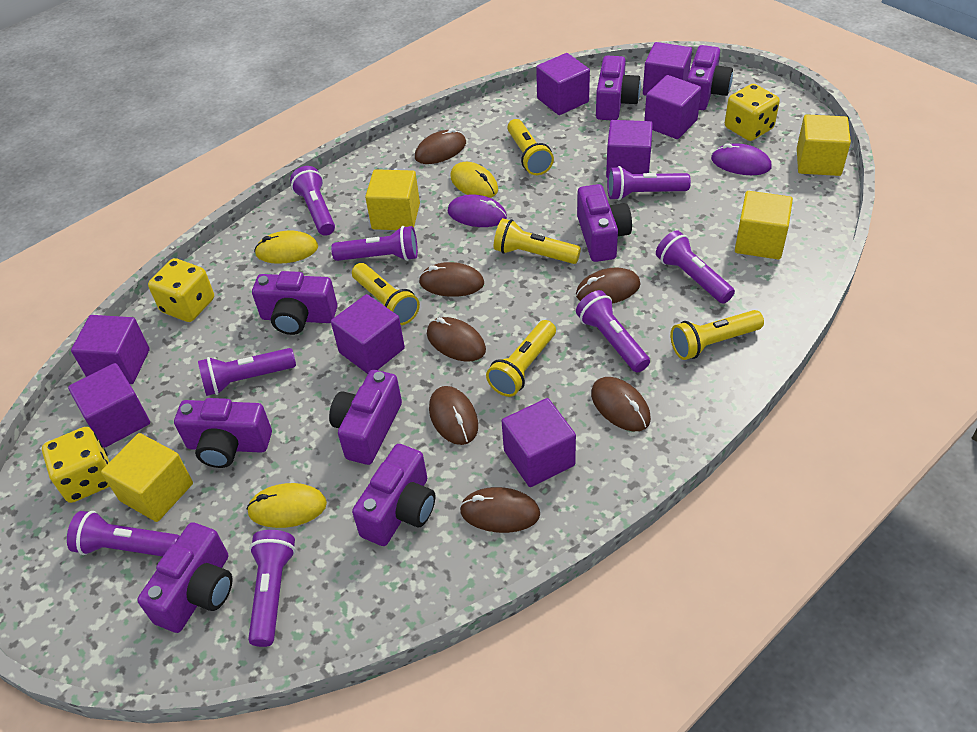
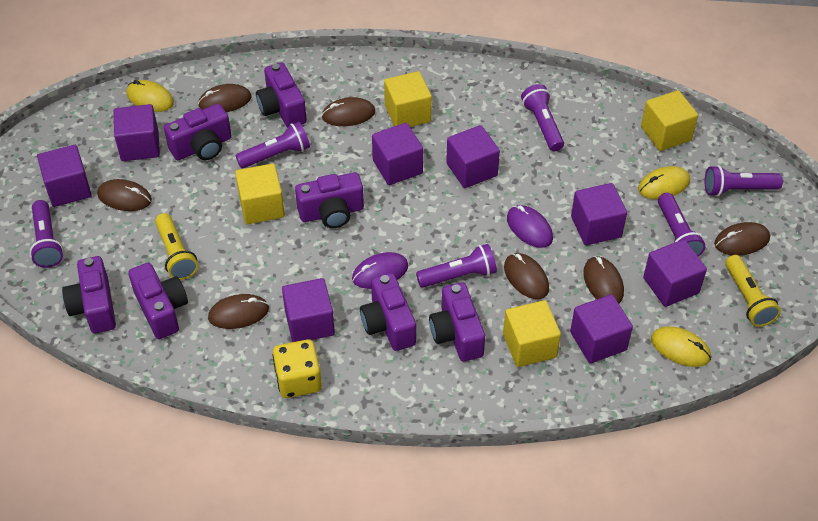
purple camera: [137,522,233,633] [174,398,272,468] [252,271,337,335] [329,370,402,465] [352,444,435,546] [577,184,632,262] [596,56,641,120] [687,45,733,110] = 8 -> [62,256,116,333] [128,263,188,339] [164,104,232,160] [256,62,307,128] [295,172,364,228] [360,273,416,351] [429,282,485,361] = 7
purple flashlight: [67,511,180,556] [198,348,296,396] [248,530,296,647] [290,166,335,236] [331,226,418,261] [576,290,650,372] [607,166,691,200] [656,230,735,304] = 8 -> [30,200,63,268] [235,122,310,168] [416,244,497,288] [521,84,564,151] [658,193,706,257] [705,165,783,196] = 6
yellow dice: [42,427,110,503] [148,258,214,322] [725,84,780,141] = 3 -> [273,339,322,398] = 1
yellow flashlight: [352,263,420,325] [486,320,556,397] [494,218,581,264] [507,119,554,175] [670,310,764,360] = 5 -> [155,213,198,280] [725,255,781,327] = 2

